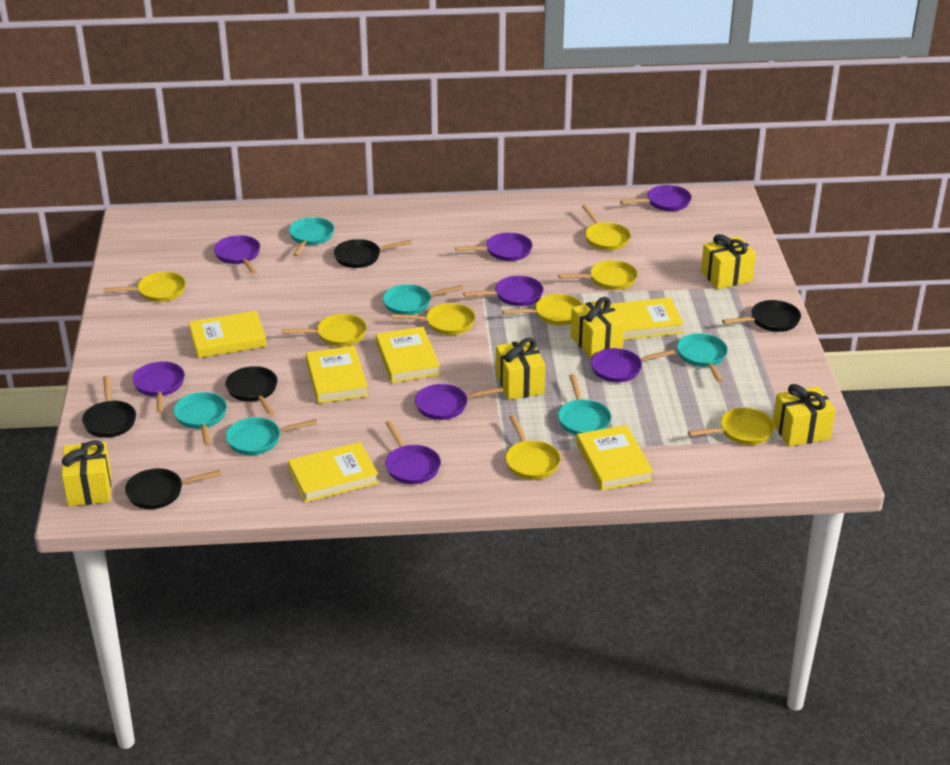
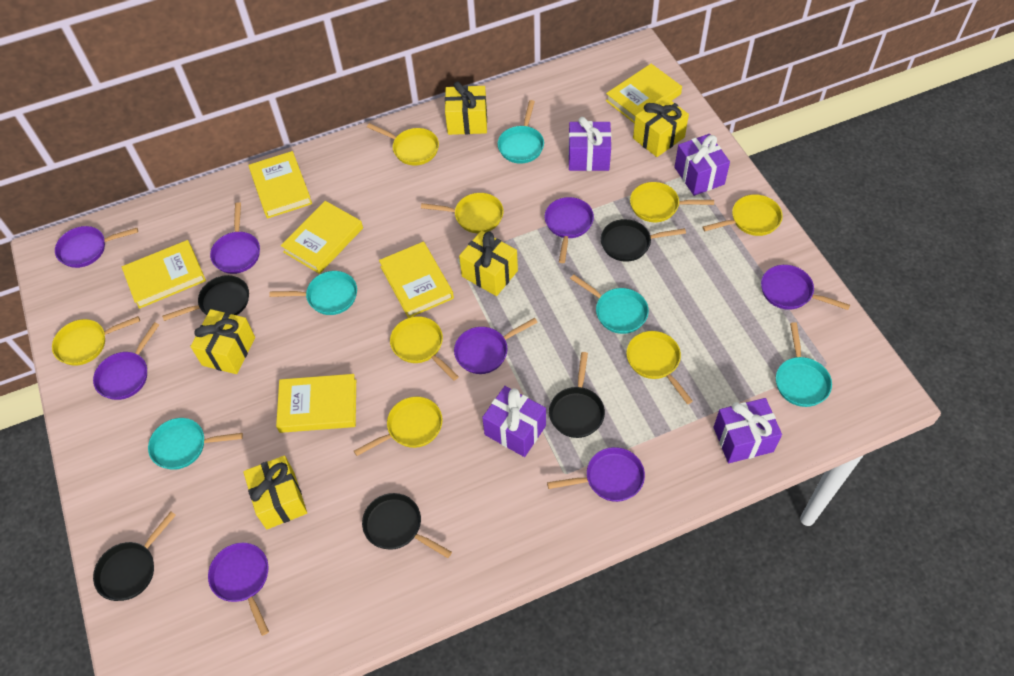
purple gift: none = 0 -> [482,386,546,457] [568,117,611,171] [674,134,730,196] [714,398,782,463] = 4
turquoise pan: [173,392,227,446] [226,417,317,455] [289,217,334,256] [383,284,463,315] [558,374,611,435] [677,333,728,383] = 6 -> [148,418,243,470] [269,271,357,315] [498,100,544,164] [570,274,649,334] [776,322,832,407] = 5

